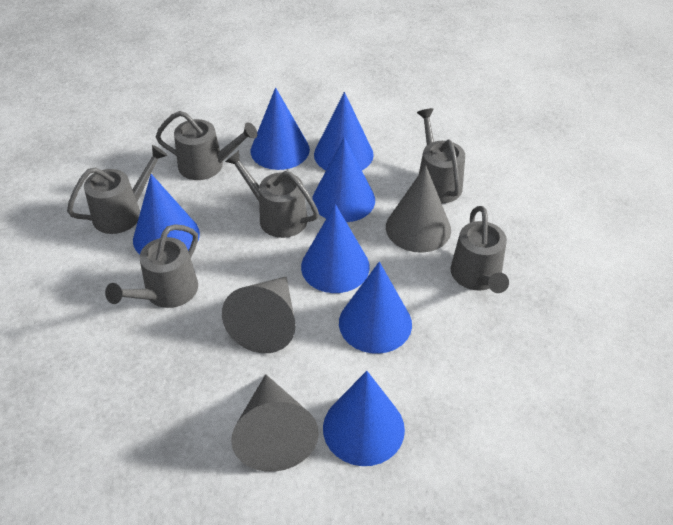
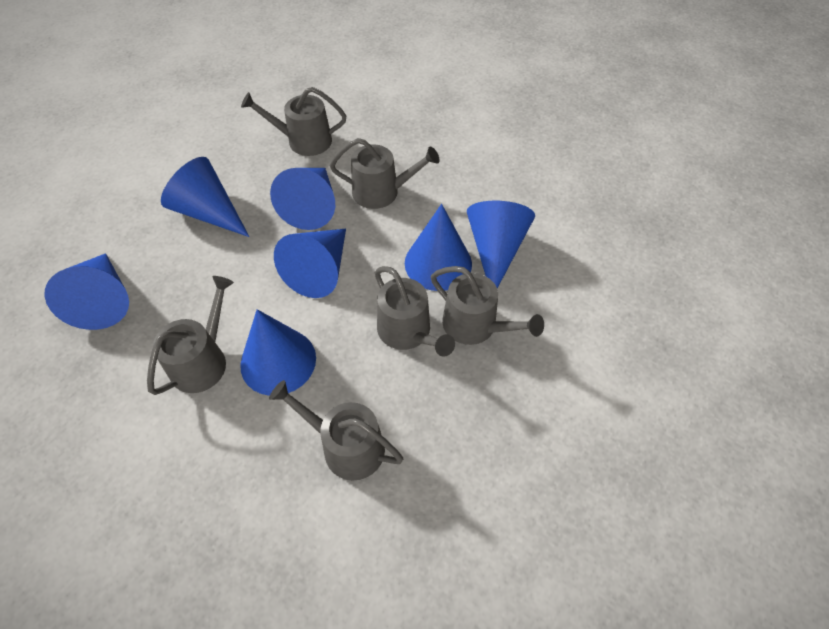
grey cone: [222,277,296,353] [231,374,319,472] [386,165,451,253] = 3 -> none = 0

